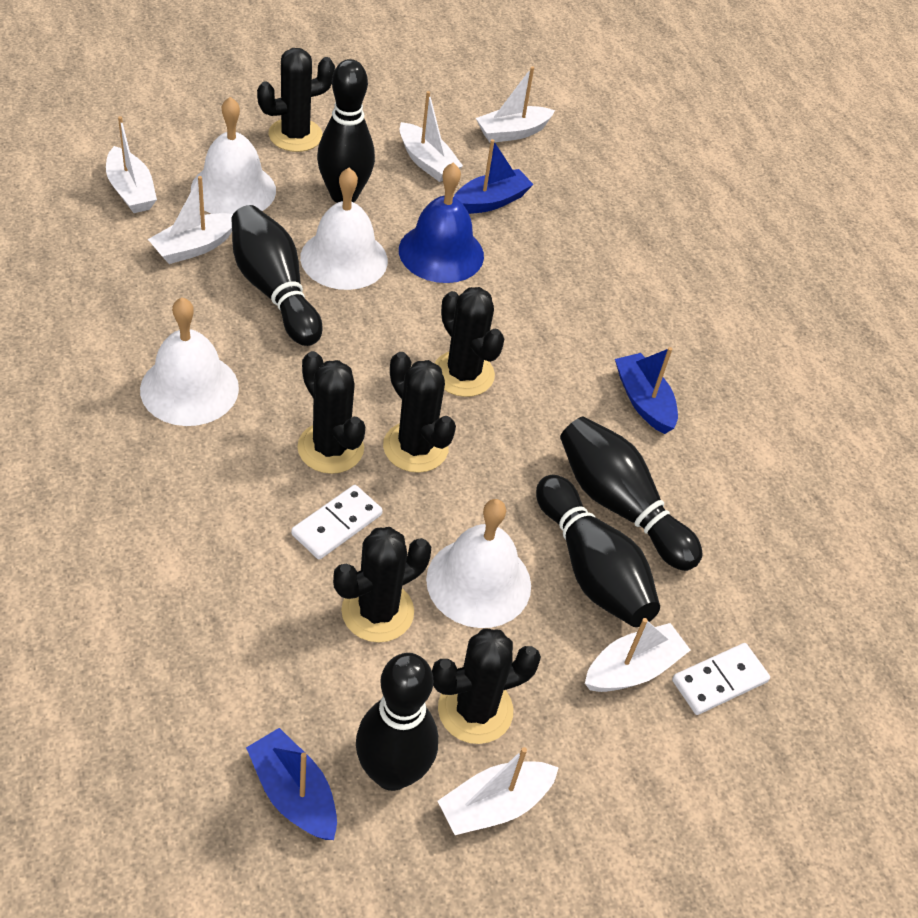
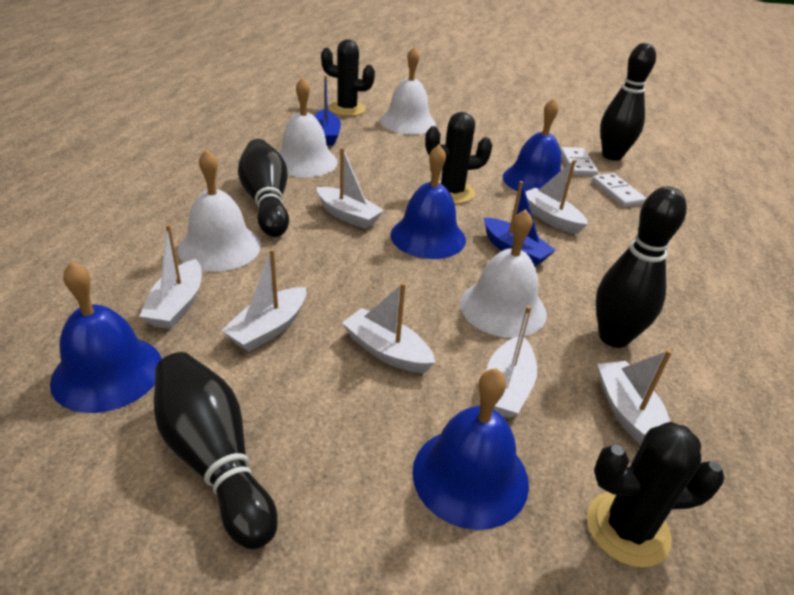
black bowling pin: [232,205,323,346] [317,59,375,203] [356,653,438,791] [536,475,660,627] [560,417,703,571] = 5 -> [154,352,278,549] [238,139,289,237] [596,186,687,348] [600,43,656,161] = 4
black cactus: [257,48,335,152] [297,351,365,474] [333,527,431,643] [383,352,456,473] [432,628,541,744] [435,287,504,397] = 6 -> [321,39,375,116] [425,112,492,204] [587,422,725,568] = 3
blue bell: [399,163,484,283] = 1 -> [50,261,162,413] [390,144,466,259] [412,368,529,530] [503,98,566,192] = 4
blue boat: [246,728,337,840] [454,139,534,214] [615,347,678,434] = 3 -> [314,75,341,145] [484,181,556,266] = 2
white boat: [106,116,157,213] [148,176,233,264] [400,91,463,182] [438,747,559,835] [476,66,555,142] [585,618,691,692] = 6 -> [139,224,202,329] [221,249,306,352] [317,147,384,229] [342,282,436,373] [486,306,537,418] [526,160,588,234] [597,350,672,445] = 7

